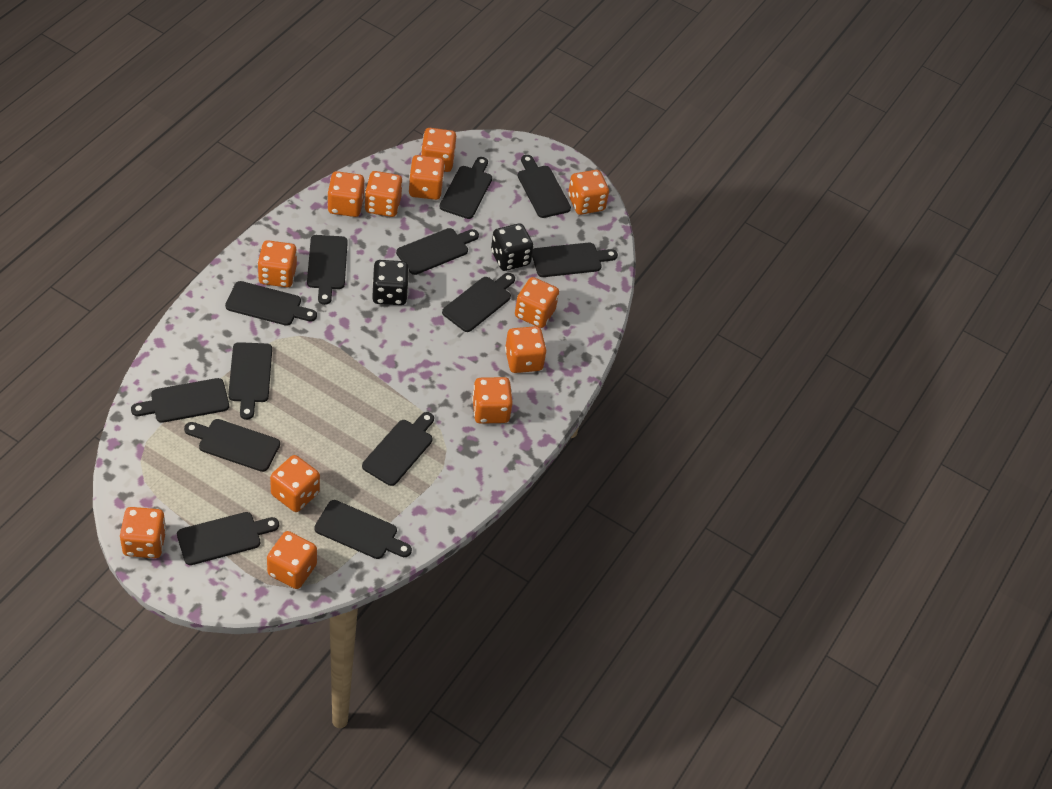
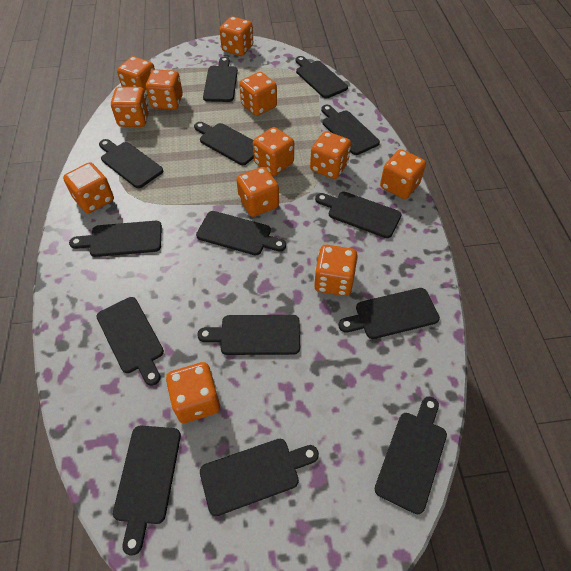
black cutting board: [131,378,229,423] [177,512,279,565] [184,419,280,472] [225,281,317,326] [228,342,272,420] [307,235,348,305] [314,500,412,559] [362,412,434,486] [396,228,479,275] [439,157,492,219] [442,273,515,332] [518,155,571,218] [532,242,618,277] = 13 -> [69,221,162,257] [96,297,164,386] [99,139,163,188] [113,426,181,556] [194,122,254,165] [196,211,286,255] [197,315,300,355] [200,439,319,516] [203,57,238,102] [296,56,348,98] [315,192,402,238] [321,105,380,155] [339,288,440,339] [375,396,447,514] = 14
black dice: [372,260,409,305] [491,223,533,271] = 2 -> none = 0

